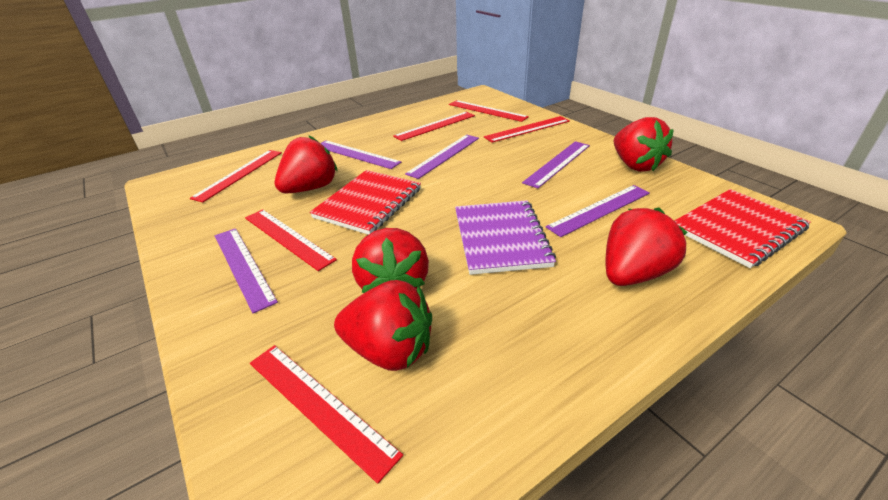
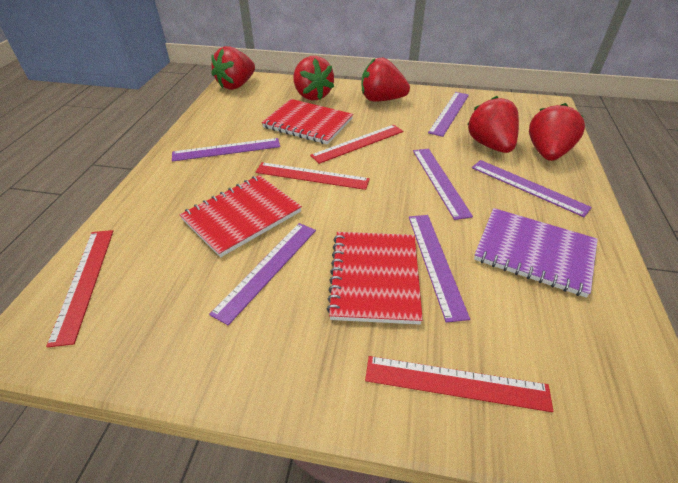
purple ruler: [215,228,278,313] [321,140,401,169] [405,135,479,179] [522,141,590,188] [546,185,650,237] = 5 -> [172,138,280,162] [209,223,316,325] [409,215,470,322] [413,148,473,220] [428,92,469,137] [472,160,592,217] = 6
red notebook: [310,170,421,235] [674,189,810,268] = 2 -> [179,175,302,257] [261,99,353,145] [327,232,423,324] = 3
red ruler: [190,150,282,202] [245,209,337,271] [250,345,403,484] [393,112,475,141] [449,100,529,122] [484,116,570,143] = 6 -> [46,230,113,347] [255,162,370,190] [310,125,403,164] [365,356,553,412] = 4

